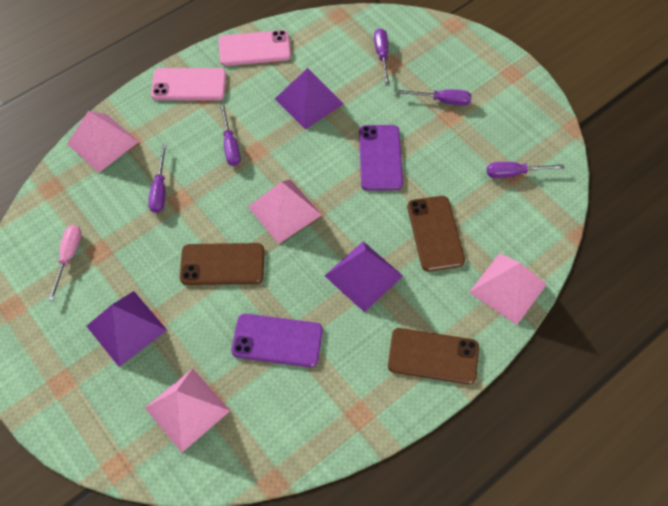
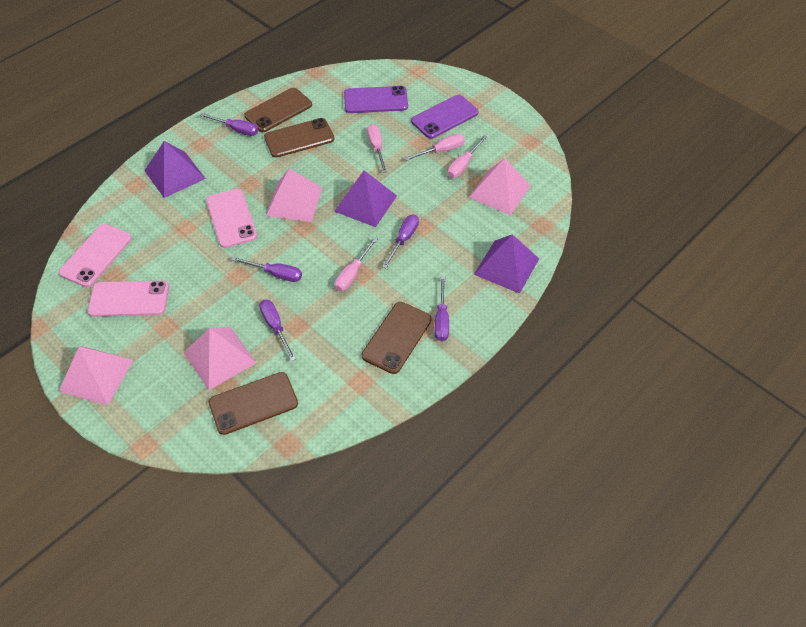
brown phone: [180,243,264,285] [388,328,479,385] [407,196,465,271] = 3 -> [209,372,298,435] [244,88,312,132] [264,118,334,158] [362,302,432,374] = 4
pink phone: [151,68,226,100] [219,30,291,66] = 2 -> [59,224,132,287] [87,280,169,317] [206,189,257,248] = 3
pink screwdriver: [48,225,82,301] = 1 -> [335,237,378,291] [367,124,387,173] [404,134,465,161] [448,135,487,178] = 4

